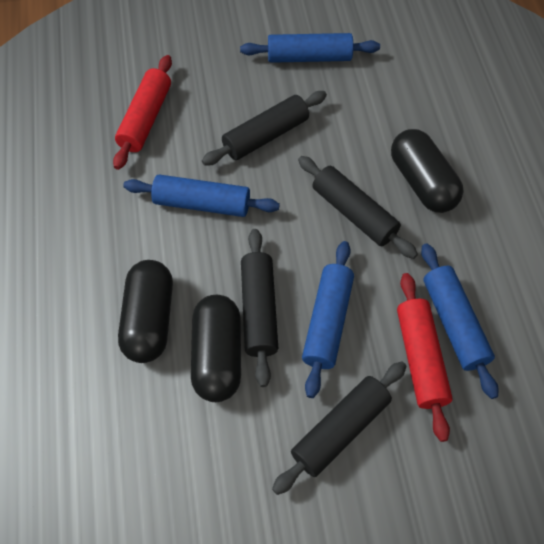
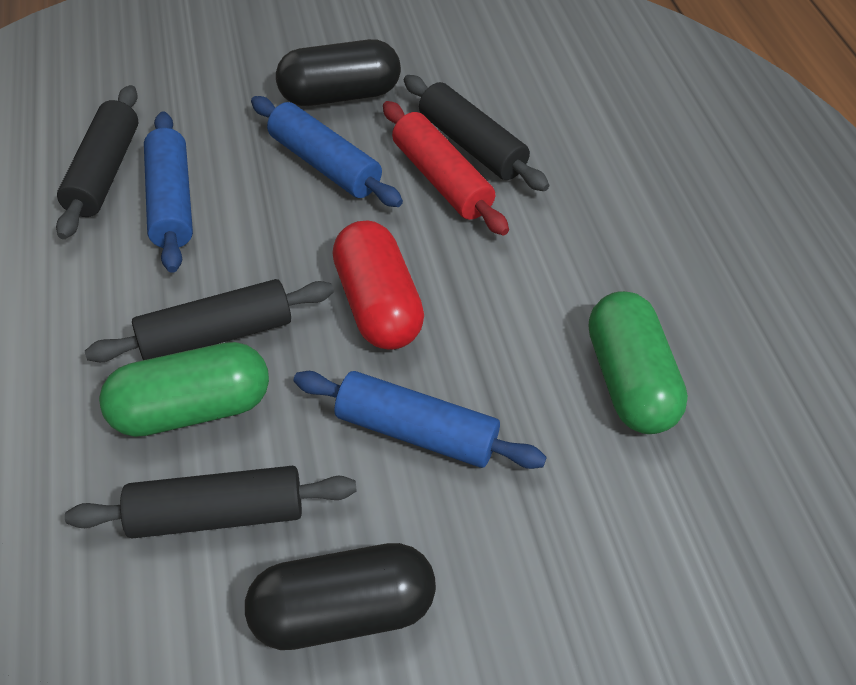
black capsule: [118,260,173,363] [191,295,241,402] [391,129,464,213] = 3 -> [245,543,436,650] [276,39,401,106] = 2
blue rolling pin: [123,174,280,217] [240,33,380,63] [302,241,354,398] [421,243,499,399] = 4 -> [144,111,193,273] [251,96,403,207] [293,371,547,469] = 3
green capsule: none = 0 -> [99,342,269,437] [589,291,688,434] = 2
red capsule: none = 0 -> [333,221,424,350] = 1
red rolling pin: [113,55,172,170] [397,273,453,442] = 2 -> [383,101,509,236] = 1

